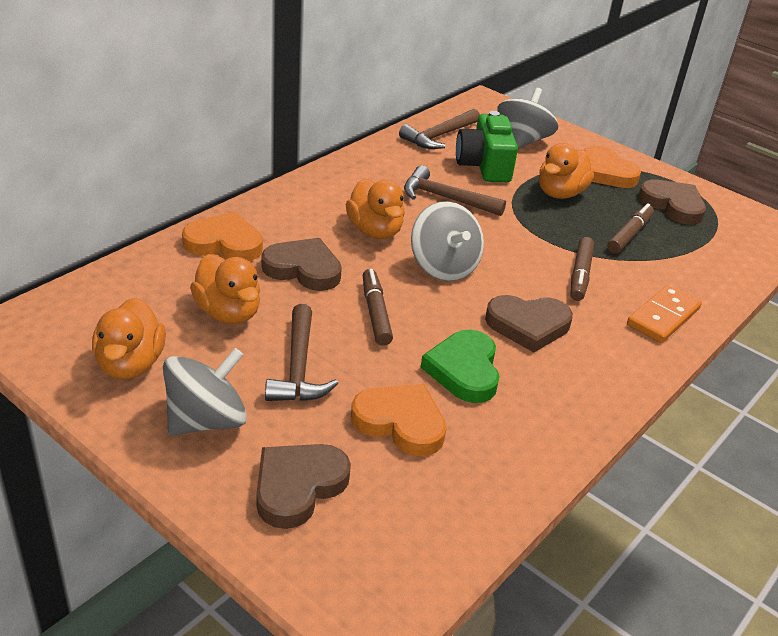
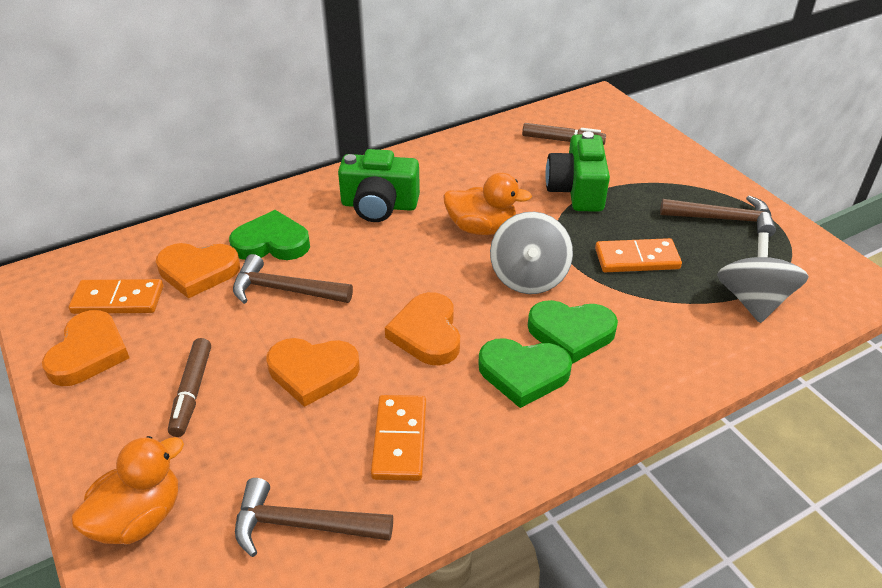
brown heart: [256,444,351,529] [261,238,342,291] [485,295,573,353] [638,179,706,225] = 4 -> none = 0
brown marker: [363,269,393,346] [570,237,594,301] [607,203,654,253] = 3 -> [168,338,211,437] [522,123,606,145] = 2
green camera: [456,111,518,182] = 1 -> [338,149,420,222] [545,131,610,212] = 2
green heart: [421,330,500,403] = 1 -> [229,210,310,260] [478,338,572,408] [528,300,618,364] = 3
grey spinning top: [163,348,247,436] [411,201,484,281] [497,88,558,149] = 3 -> [490,212,573,294] [717,232,808,323] = 2
orange domino: [627,285,702,343] = 1 -> [69,279,163,314] [371,395,426,481] [595,238,682,272] = 3
orange duck: [92,298,166,379] [190,254,260,324] [346,179,405,239] [539,143,594,199] = 4 -> [71,436,184,544] [443,173,532,235] = 2
orange heart: [182,212,263,261] [351,384,447,456] [584,145,641,188] = 3 -> [42,310,130,386] [156,243,240,298] [266,338,360,407] [385,292,460,365] = 4

